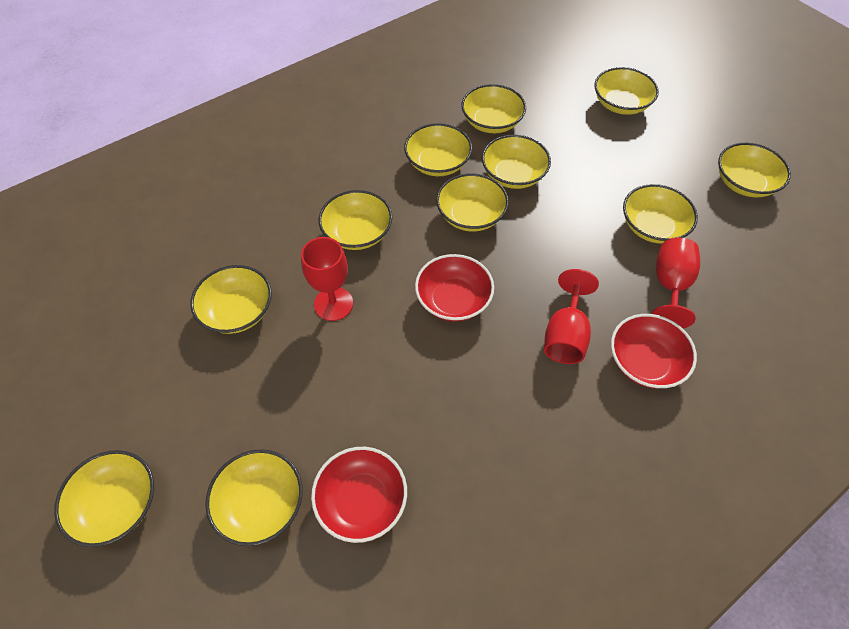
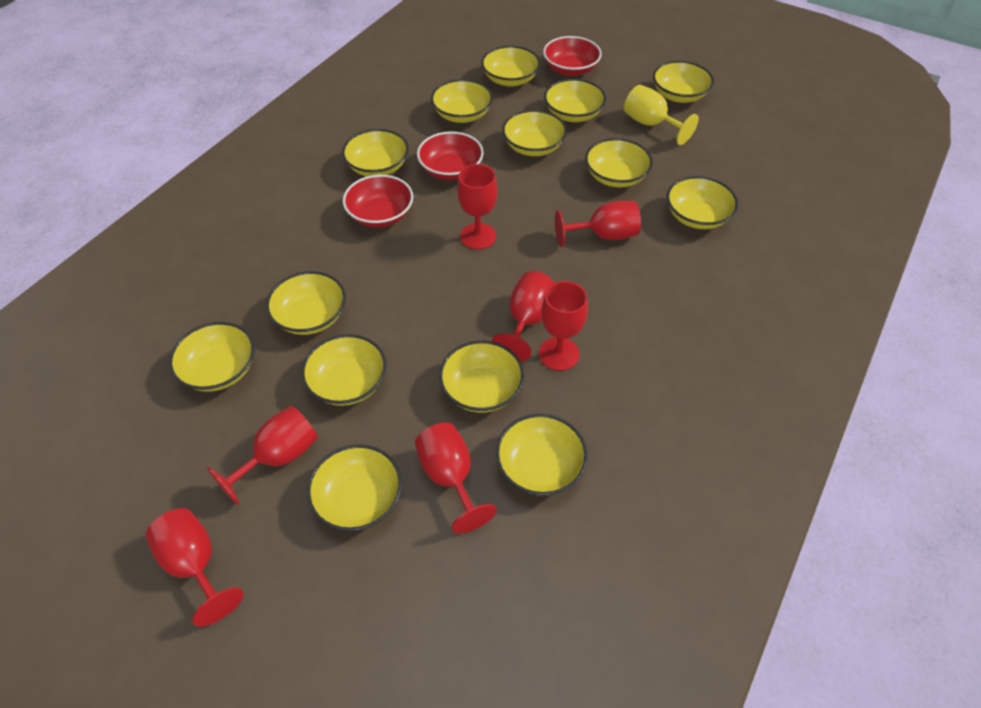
red goblet: [301,237,353,321] [544,269,599,364] [652,238,700,328] = 3 -> [146,508,244,627] [207,406,318,505] [415,423,497,534] [457,164,498,250] [492,271,554,362] [539,281,588,371] [555,201,641,247] = 7
yellow bowl: [54,450,154,547] [190,265,272,334] [205,449,303,546] [319,190,392,250] [404,123,472,176] [436,173,509,232] [461,84,526,133] [482,135,551,189] [595,67,659,115] [623,184,698,243] [718,143,791,198] = 11 -> [169,322,255,392] [266,271,346,335] [301,334,386,406] [307,444,402,531] [342,129,409,176] [431,79,493,123] [439,341,524,413] [481,46,540,87] [496,414,588,496] [502,110,567,156] [544,79,606,122] [585,138,653,188] [653,61,714,103] [667,176,738,229] = 14
yellow goblet: none = 0 -> [624,85,699,145] = 1

